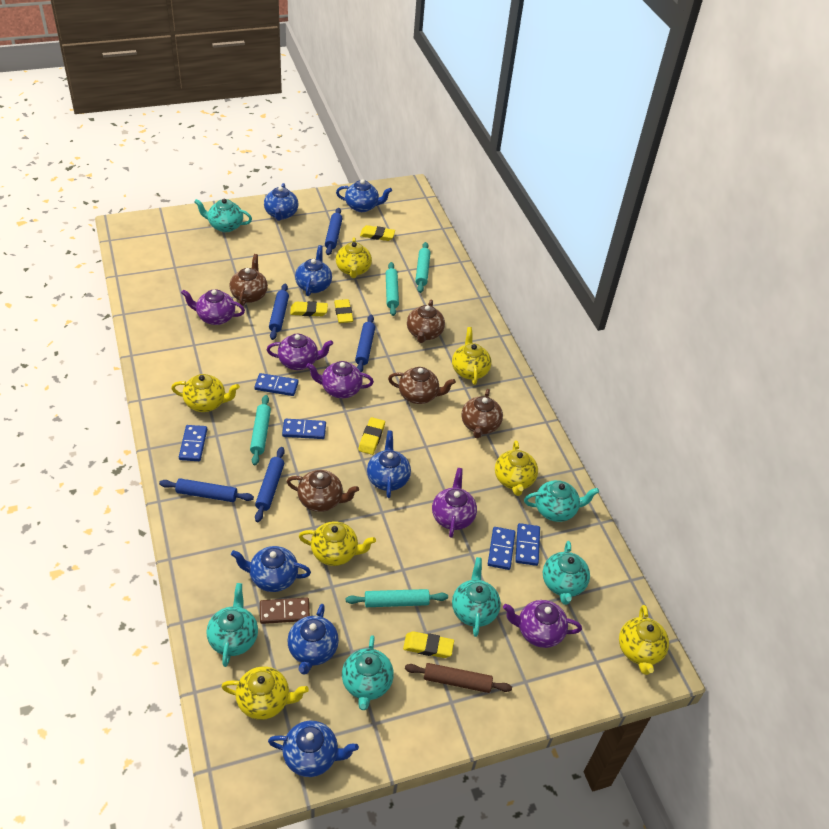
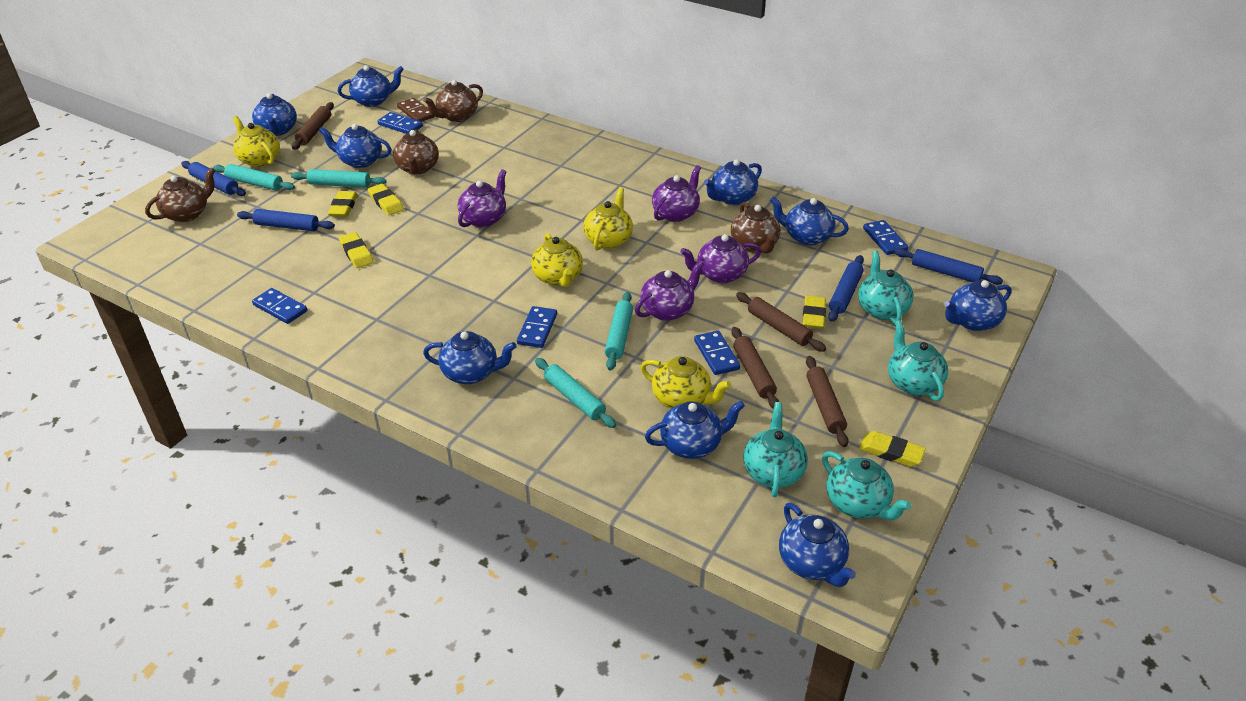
blue rolling pin: [159,479,254,502] [255,447,285,522] [269,283,289,340] [325,208,342,255] [355,315,375,372] = 5 -> [181,161,246,196] [237,209,335,231] [828,255,864,322] [894,248,1003,285] = 4
blue teapot: [231,546,311,592] [264,183,298,221] [268,721,359,777] [287,604,339,675] [295,245,332,296] [336,179,392,212] [367,431,411,498] = 7 -> [252,93,297,136] [319,124,391,168] [338,65,404,107] [423,331,517,384] [645,401,745,459] [704,159,762,205] [770,196,849,246] [779,503,856,587] [944,280,1012,331] = 9
brown rolling pin: [405,663,512,693] = 1 -> [292,102,334,150] [731,327,779,409] [736,292,826,352] [806,356,849,447] = 4
brown teapot: [230,254,268,306] [287,470,359,512] [388,367,456,404] [407,300,445,343] [461,389,503,439] = 5 -> [145,167,215,222] [393,129,439,175] [423,80,483,122] [731,202,781,253] = 4
purple teapot: [181,289,245,325] [267,334,333,370] [306,361,374,398] [432,468,477,538] [503,600,582,648] = 5 -> [458,169,506,228] [635,260,704,321] [652,165,701,222] [680,234,761,283] = 4
turquoise teapot: [194,199,252,232] [206,583,258,667] [342,635,394,710] [452,557,501,637] [524,480,599,522] [543,541,590,605] = 6 -> [743,402,808,497] [822,451,912,520] [858,251,913,324] [888,320,948,401] = 4
yellow teapot: [171,374,240,412] [221,666,309,720] [299,521,376,566] [336,237,372,278] [452,327,491,385] [495,440,538,496] [619,605,669,675] = 7 -> [233,116,280,167] [531,233,583,287] [583,187,633,251] [641,356,731,409] = 4

